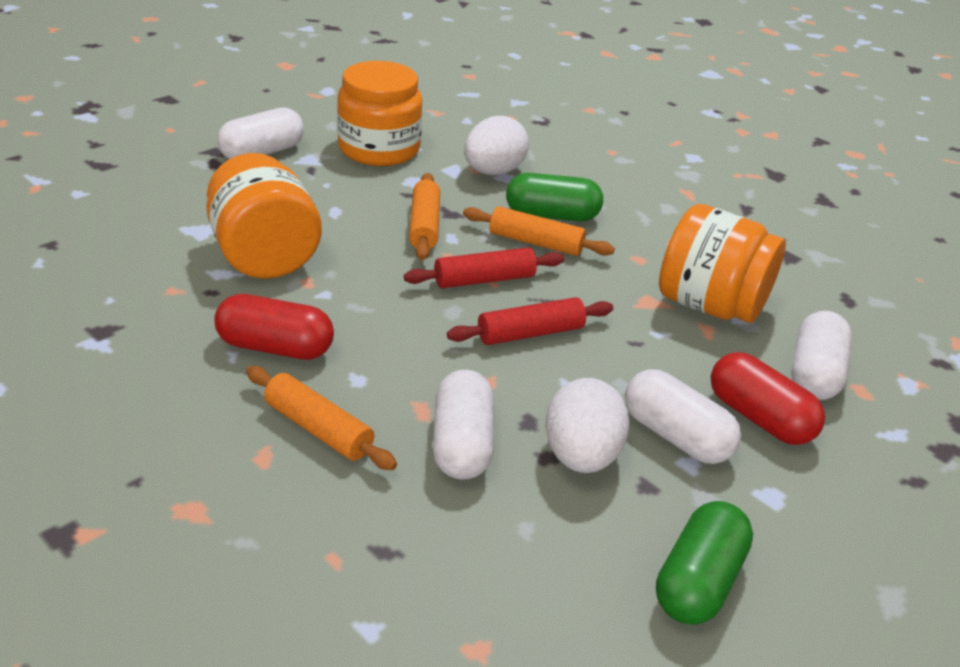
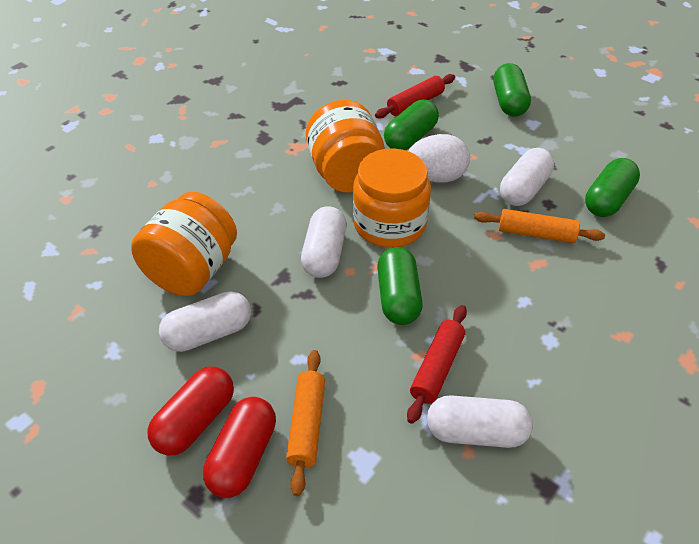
green capsule: [506,173,603,221] [656,501,753,625] = 2 -> [377,247,423,325] [384,100,439,150] [494,63,531,117] [585,158,640,217] = 4
orange rolling pin: [246,366,397,470] [409,173,440,260] [463,206,615,256] = 3 -> [286,350,325,496] [474,209,605,243] = 2
white egg: [464,116,529,175] [545,378,629,473] = 2 -> [408,134,470,182] = 1

